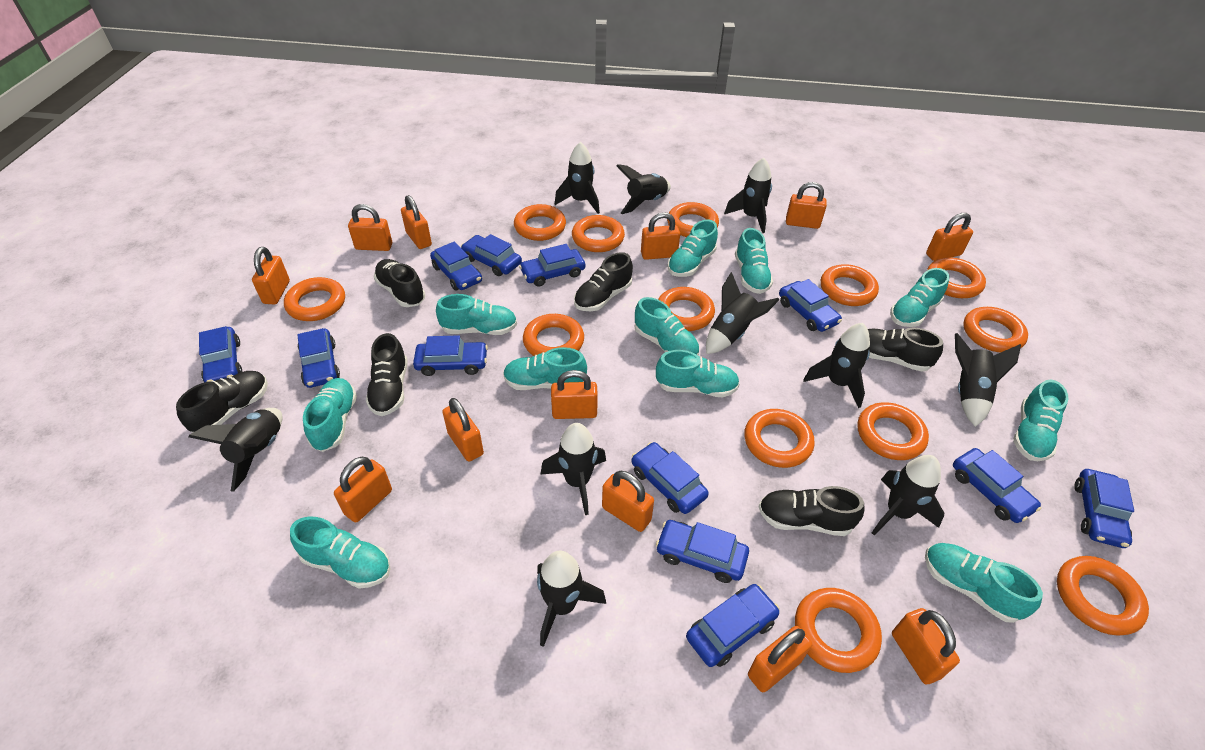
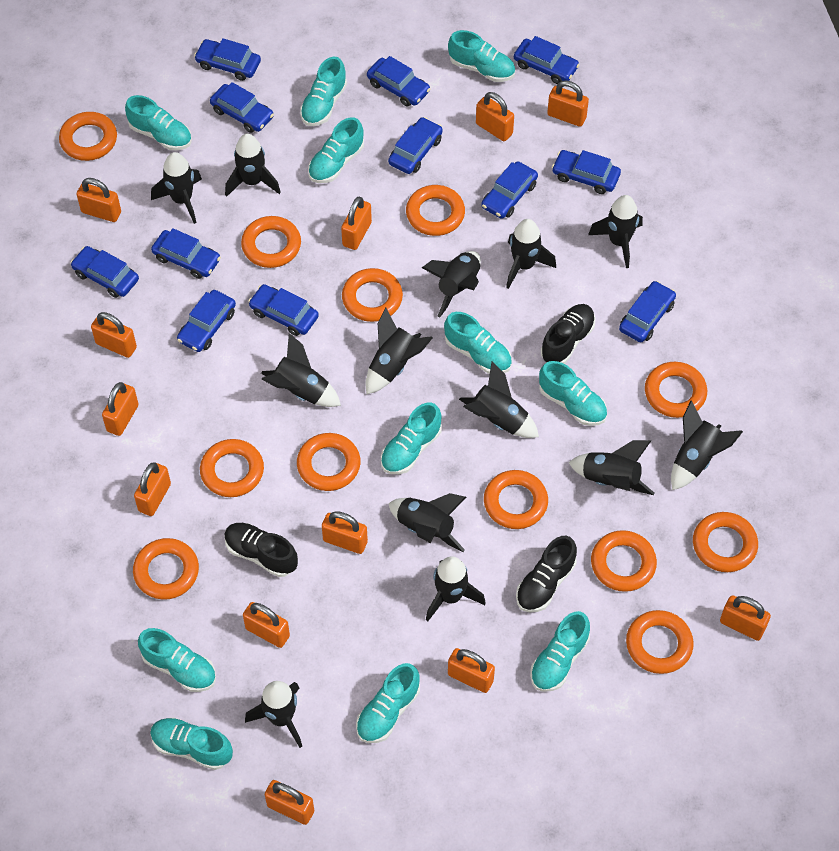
black rocket: [188,408,283,492] [537,551,606,647] [541,423,606,515] [555,142,600,214] [616,164,671,214] [706,272,780,354] [724,158,772,233] [803,323,870,408] [872,455,944,535] [955,333,1021,427] = 10 -> [151,152,202,224] [225,134,281,197] [245,681,302,748] [261,333,341,407] [366,307,433,394] [389,493,466,552] [422,251,481,317] [426,556,486,621] [459,362,539,438] [506,219,556,289] [569,440,655,495] [588,195,643,268] [671,401,743,490] = 13
black shoe: [176,371,268,432] [366,333,408,416] [374,259,425,307] [574,252,633,311] [758,486,865,536] [868,328,943,372] = 6 -> [224,523,298,577] [516,536,577,612] [541,304,595,364] = 3
orange ring: [284,277,345,321] [514,204,566,241] [523,314,584,356] [572,215,625,252] [658,287,715,331] [667,202,719,237] [744,409,815,468] [795,588,882,673] [821,264,879,306] [858,402,929,460] [927,257,986,298] [963,307,1028,352] [1057,556,1149,636] = 13 -> [59,112,117,161] [133,538,199,600] [200,439,264,497] [241,216,301,268] [297,433,361,491] [342,268,403,322] [406,185,465,236] [484,470,548,529] [591,530,657,592] [626,610,694,674] [645,362,707,418] [693,512,758,572] = 12

